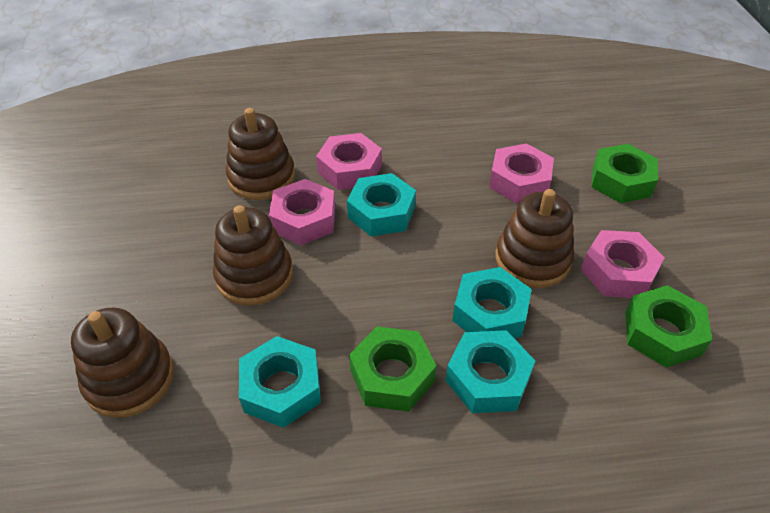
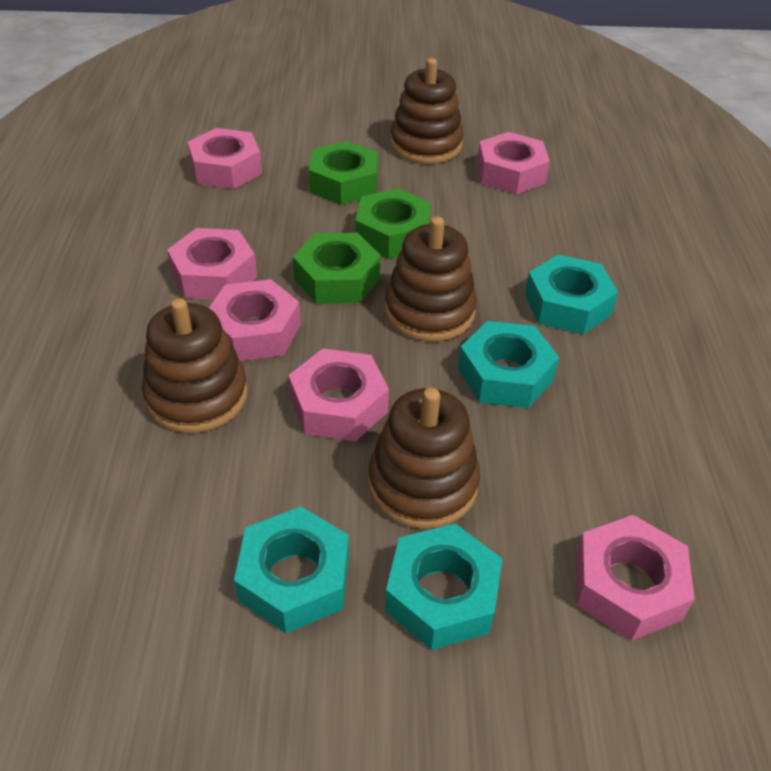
pink nut: [269,179,335,245] [316,133,382,190] [489,143,554,203] [581,230,665,298] = 4 -> [167,228,257,300] [188,128,262,189] [209,279,301,361] [288,348,389,441] [477,132,550,194] [576,515,695,641] = 6

